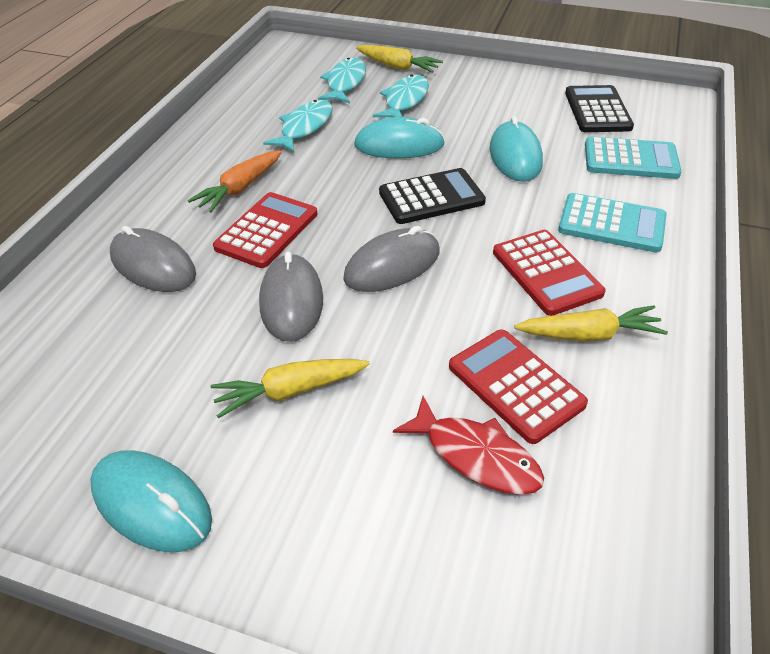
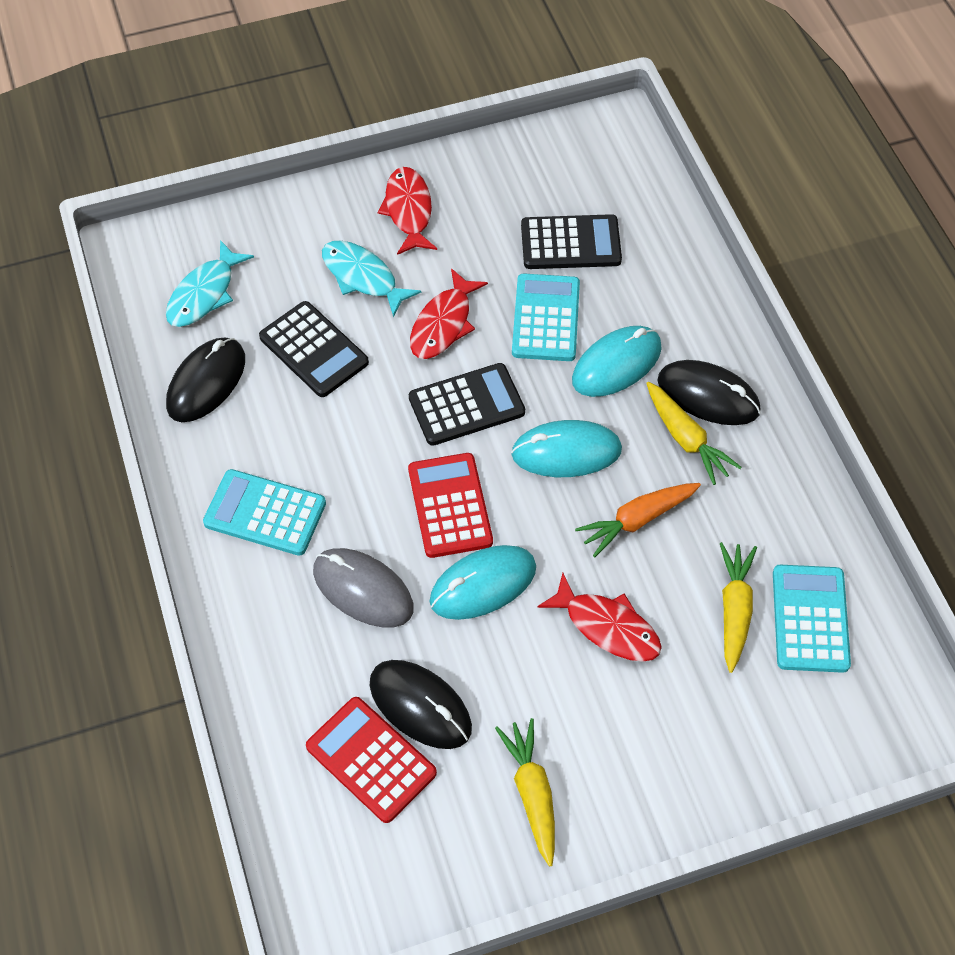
black calculator: [379,168,486,224] [565,85,634,132] = 2 -> [259,301,369,397] [409,363,525,446] [521,214,622,269] = 3
black mouse: none = 0 -> [166,338,245,422] [370,660,472,749] [657,360,761,425] = 3
grey mouse: [110,226,196,292] [259,252,323,342] [343,226,440,292] = 3 -> [313,548,414,627] = 1
red calculator: [213,192,317,268] [449,329,588,444] [493,230,606,316] = 3 -> [306,697,437,823] [408,453,493,558] = 2
red fish: [393,396,544,495] = 1 -> [378,167,437,255] [410,268,488,359] [537,573,662,662] = 3
turquoise calculator: [558,193,667,252] [585,137,682,179] = 2 -> [203,469,326,556] [512,274,580,361] [773,565,851,673] = 3
turquoise fish: [263,100,332,152] [318,58,366,103] [373,75,429,117] = 3 -> [166,240,254,327] [322,240,421,318] = 2

